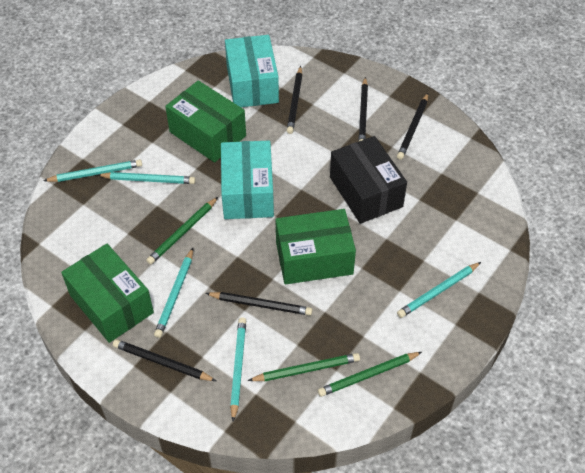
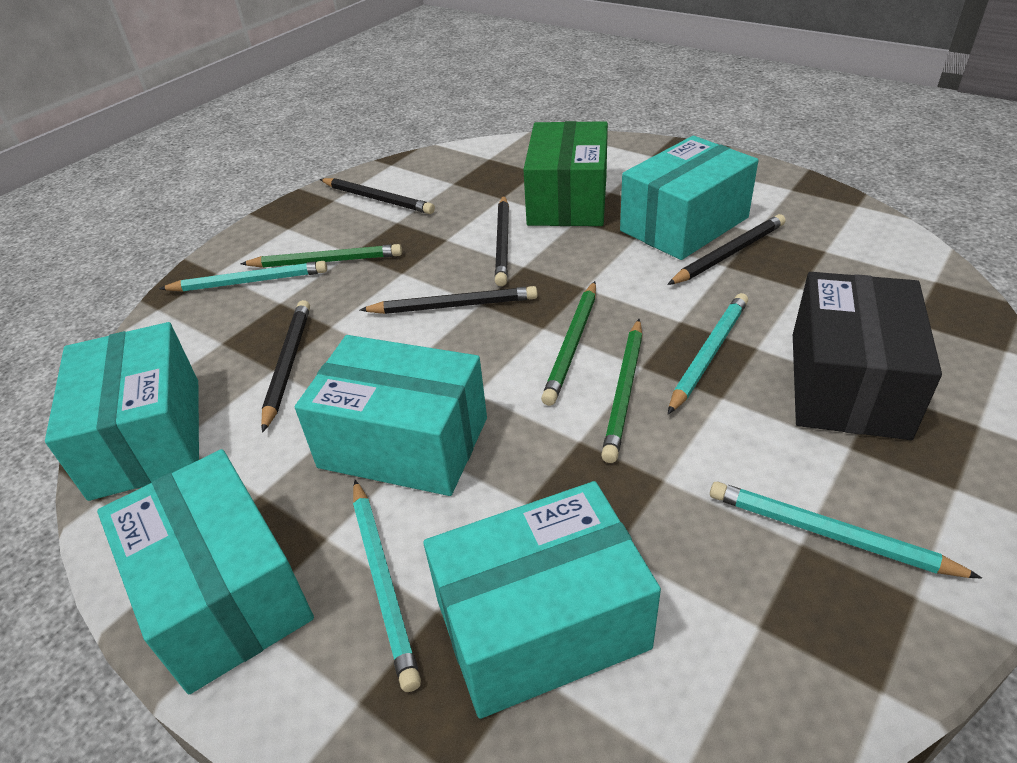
green box: [61,244,154,343] [165,80,246,162] [275,209,356,284] = 3 -> [523,121,608,226] = 1
turquoise box: [221,141,274,219] [225,35,279,107] = 2 -> [45,322,199,501] [97,449,314,694] [295,335,487,496] [423,481,661,719] [620,136,759,260] = 5
turquoise pencil: [43,160,142,182] [98,172,196,184] [154,248,193,338] [230,317,246,422] [397,262,481,318] = 5 -> [159,261,327,292] [353,480,421,692] [668,293,748,414] [710,482,982,578] = 4

